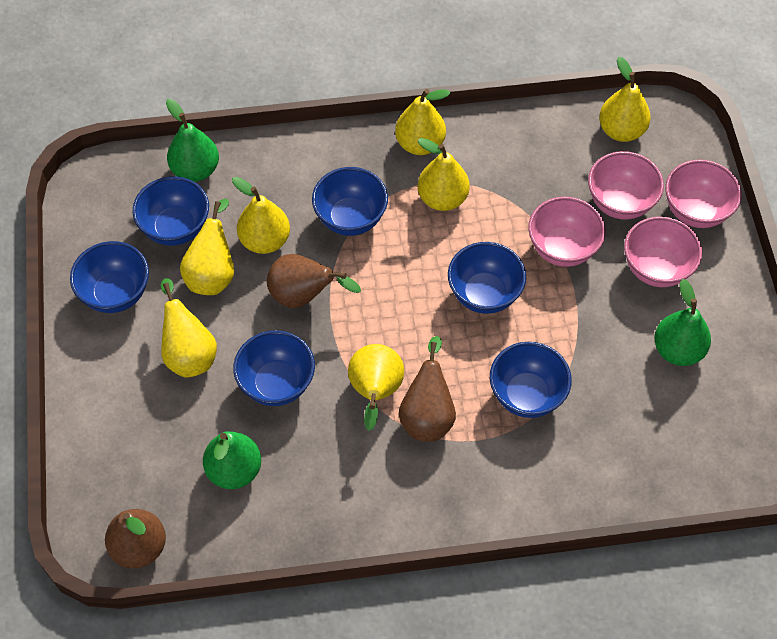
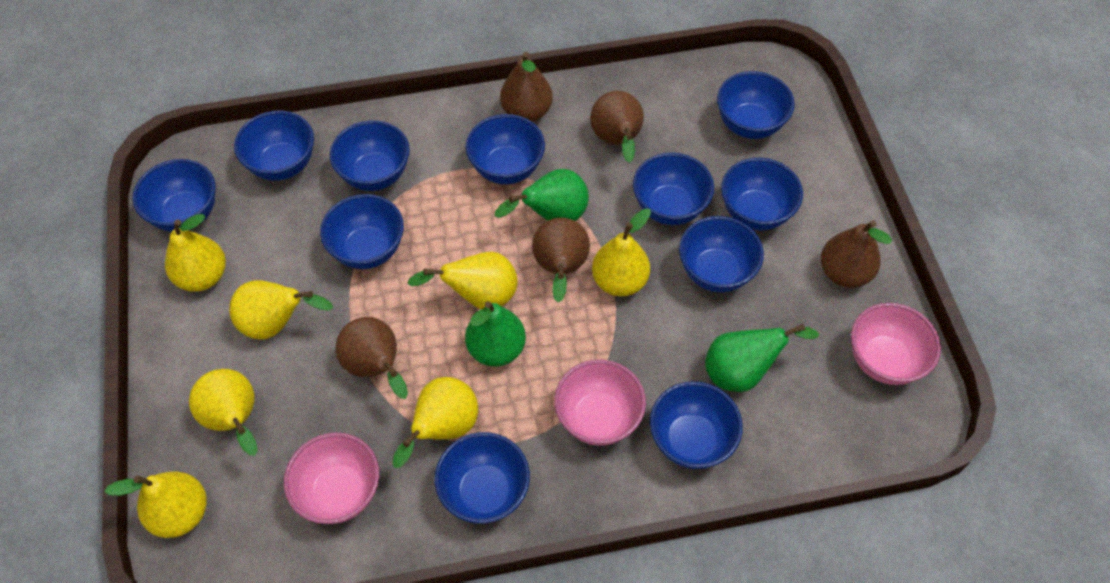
blue bowl: [70,241,149,313] [133,176,209,246] [233,330,315,406] [312,167,388,236] [448,242,526,314] [490,342,572,418] = 6 -> [132,159,216,232] [234,111,314,181] [320,194,404,269] [330,120,410,191] [435,432,530,523] [466,114,545,184] [633,153,714,225] [650,381,743,469] [679,216,764,292] [717,71,795,139] [721,157,803,230] = 11
brown pear: [105,509,166,569] [267,254,361,308] [399,336,456,442] = 3 -> [336,317,408,399] [500,52,553,122] [532,218,590,302] [590,91,644,163] [821,221,892,288] = 5
pink bowl: [528,197,606,267] [588,151,664,220] [624,216,702,287] [665,160,742,228] = 4 -> [284,432,379,524] [554,360,646,445] [851,303,941,385] = 3

